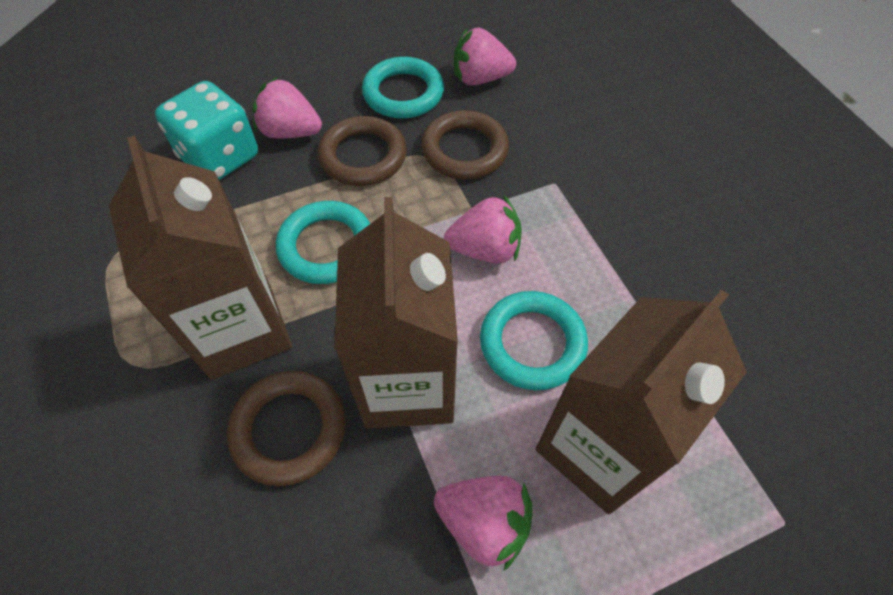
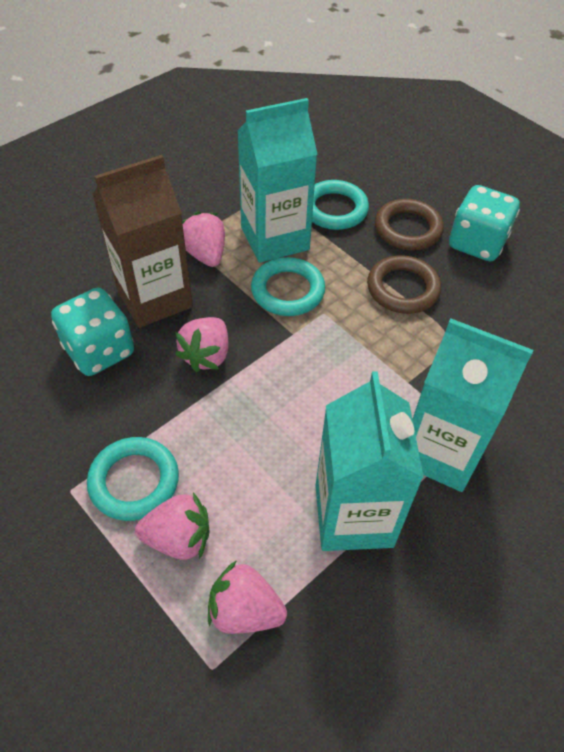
brown carton: [109,135,292,380] [335,197,458,429] [536,290,747,514] = 3 -> [93,155,193,328] = 1
brown ring: [227,371,346,486] [318,116,406,186] [421,110,509,180] = 3 -> [367,255,441,314] [375,199,444,250] = 2
turquoise carton: none = 0 -> [237,98,317,263] [315,371,424,551] [412,318,533,492] = 3
turquoise dice: [155,81,258,180] = 1 -> [51,288,134,376] [449,185,520,261] = 2

